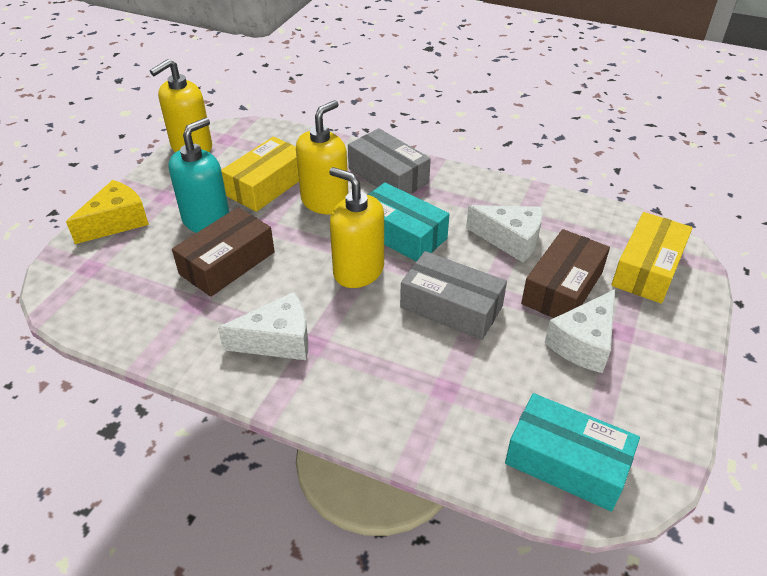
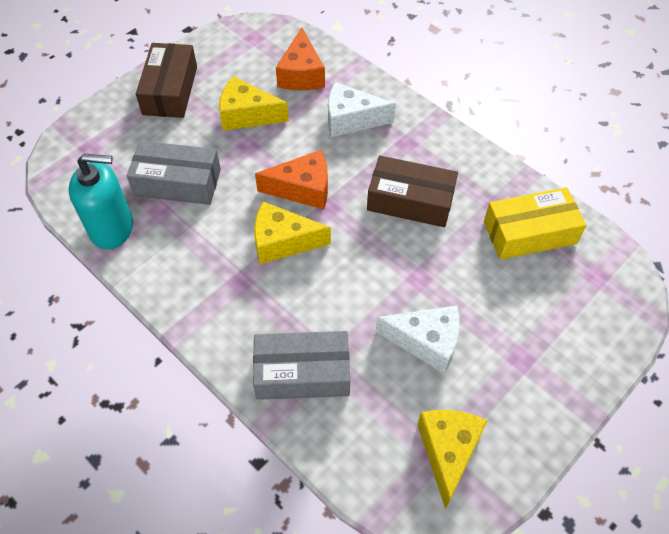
orange cheese: none = 0 -> [255,150,328,209] [276,27,325,90] = 2
turquoise box: [368,182,450,262] [505,393,640,512] = 2 -> none = 0
white cheese: [218,292,308,360] [466,205,543,263] [544,289,615,373] = 3 -> [328,82,396,137] [376,306,460,374] = 2
yellow box: [221,137,299,212] [611,212,693,304] = 2 -> [484,187,586,260] = 1
yellow cheese: [66,180,149,244] = 1 -> [219,76,289,131] [254,202,331,264] [417,410,487,509] = 3
yellow soap dispenser: [150,59,212,153] [296,100,348,215] [329,167,384,288] = 3 -> none = 0

